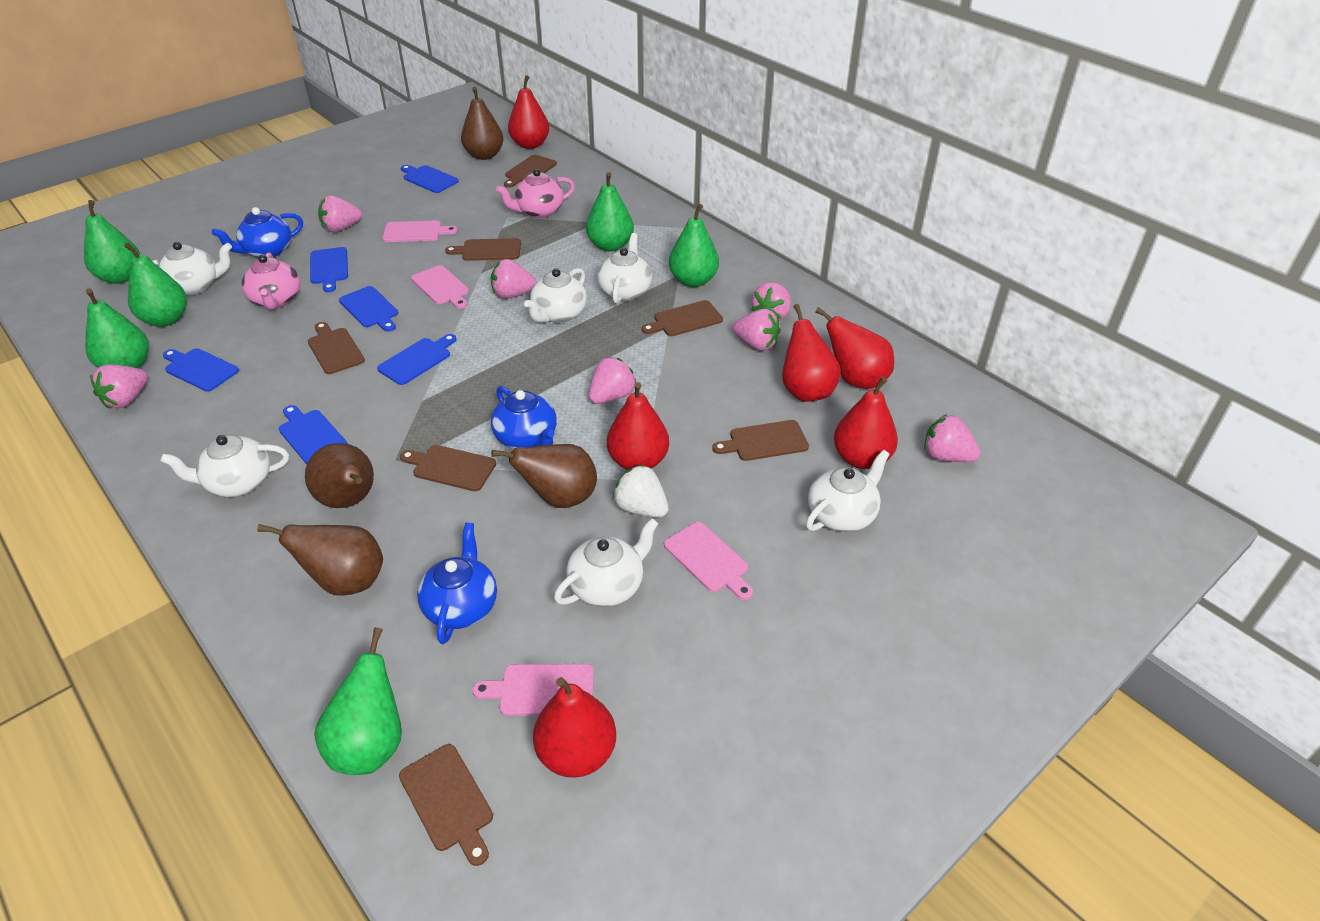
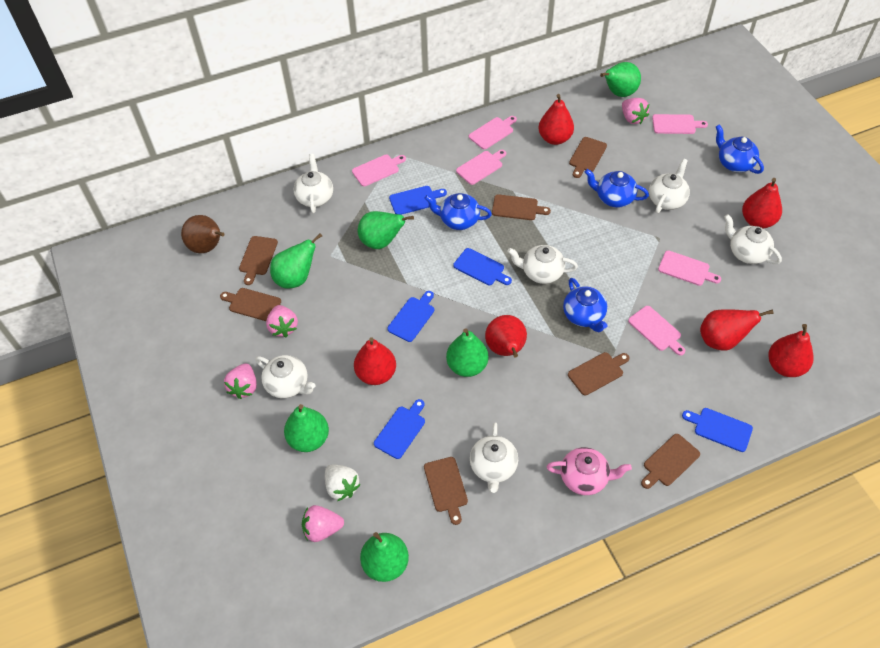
blue cutting board: [163,348,239,392] [279,405,348,464] [310,247,348,292] [339,286,398,332] [377,334,457,385] [401,165,459,193] = 6 -> [374,399,425,459] [387,291,434,342] [389,186,447,215] [453,248,512,285] [682,408,753,452] = 5
blue teapot: [212,207,303,257] [417,523,497,644] [491,386,557,449] = 3 -> [424,193,492,230] [563,278,607,332] [585,169,649,207] [716,124,764,174] = 4
brown pear: [257,524,383,596] [305,443,374,508] [461,87,503,160] [492,444,597,508] = 4 -> [181,215,225,253] = 1
pink cutting board: [382,220,458,242] [411,265,469,309] [473,664,594,716] [664,522,753,600] = 4 -> [352,155,406,186] [456,150,506,185] [469,116,517,150] [628,306,685,355] [652,114,708,134] [658,251,721,286] = 6
pink strawberry: [90,364,148,408] [318,195,362,232] [491,259,537,299] [589,357,636,404] [733,309,781,351] [751,282,791,321] [924,414,981,462] = 7 -> [224,363,257,399] [266,305,298,337] [302,505,344,542] [622,98,649,124] = 4
pink teapot: [241,252,301,310] [496,169,575,218] = 2 -> [546,447,632,495] = 1

